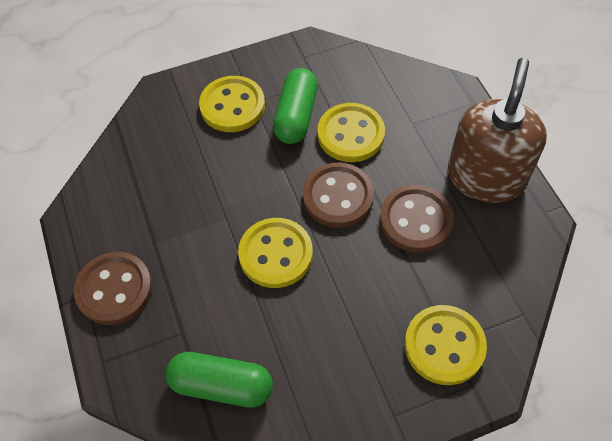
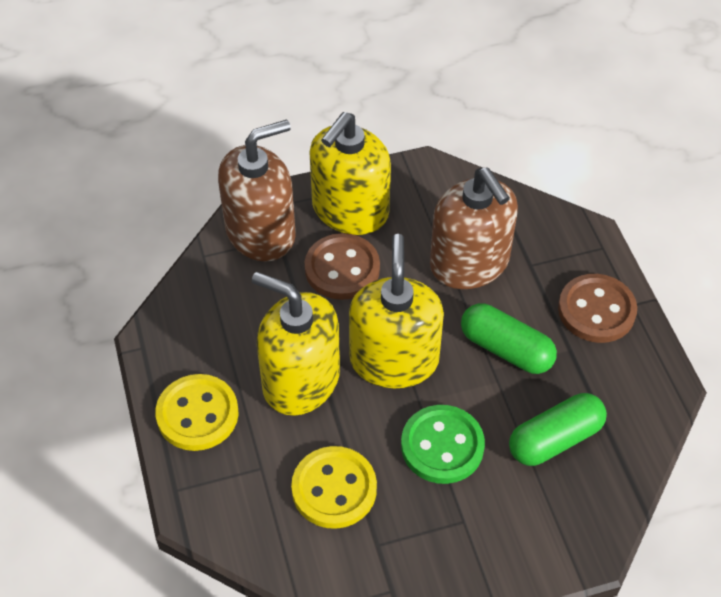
brown button: [74,252,153,325] [303,163,374,228] [380,185,454,253] = 3 -> [305,233,380,300] [558,274,637,343] = 2
brown soap dispenser: [448,58,547,203] = 1 -> [218,120,296,262] [430,167,518,289] = 2
green button: none = 0 -> [401,405,485,484] = 1
yellow button: [199,76,265,132] [238,218,313,288] [317,103,385,162] [405,305,487,385] = 4 -> [155,374,239,451] [291,446,377,529] = 2
yellow soap dispenser: none = 0 -> [252,272,340,416] [309,112,391,235] [349,234,444,388] = 3

